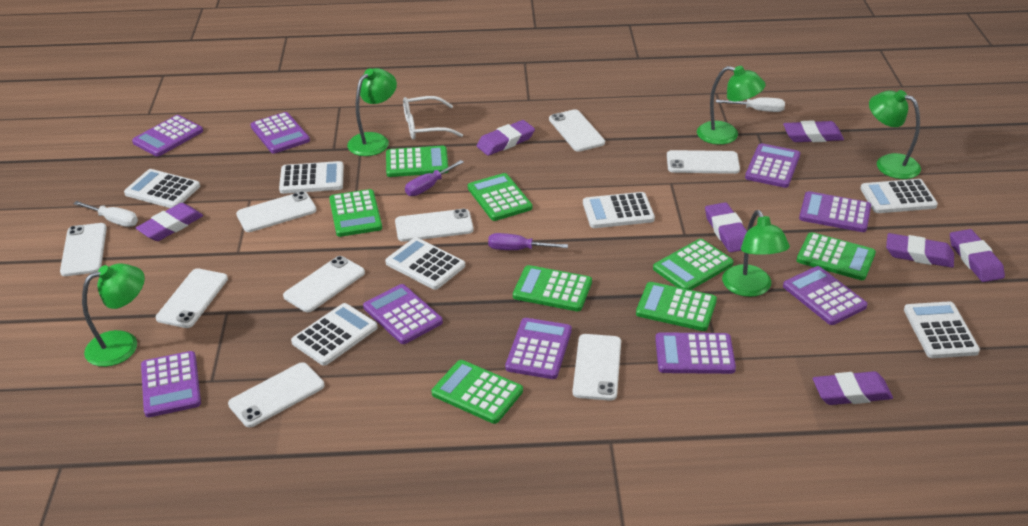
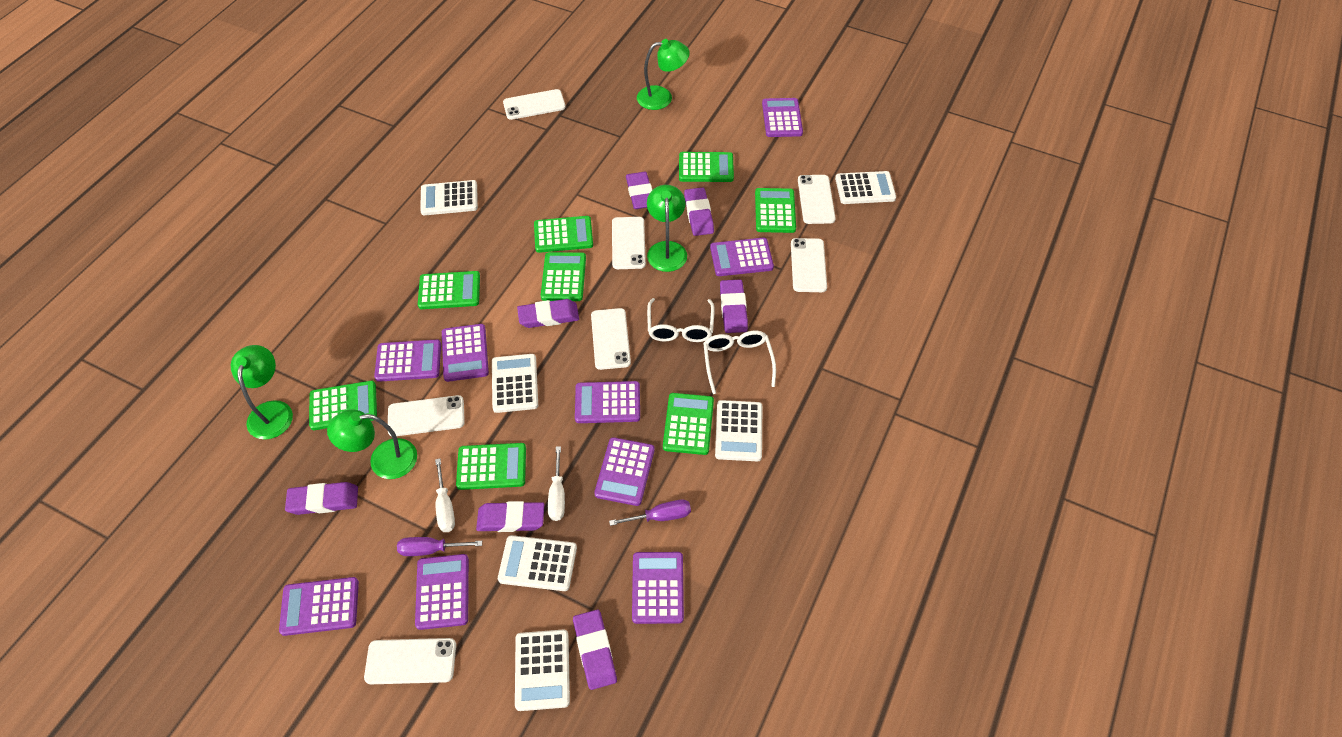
green lamp: [82,263,145,367] [347,68,397,156] [697,66,766,145] [722,210,790,297] [869,90,921,179] = 5 -> [231,345,293,440] [327,410,417,479] [637,39,690,110] [647,185,687,272] = 4
white calculator: [124,169,200,208] [279,161,344,194] [291,303,378,366] [385,237,465,290] [583,192,655,228] [860,179,938,213] [904,301,980,358] = 7 -> [420,180,478,215] [492,354,538,413] [498,535,577,591] [515,629,570,711] [715,400,762,461] [835,171,896,204] = 6
white glasses: [403,96,463,140] = 1 -> [647,298,715,342] [703,330,776,394] = 2
white phone: [60,223,107,276] [156,268,228,328] [228,362,324,427] [236,191,317,232] [283,256,365,312] [395,209,474,242] [549,109,605,152] [573,334,621,401] [667,150,740,174] = 9 -> [364,638,456,684] [388,395,465,436] [503,89,566,120] [591,308,631,370] [612,217,646,269] [791,238,827,292] [798,175,836,224] = 7

